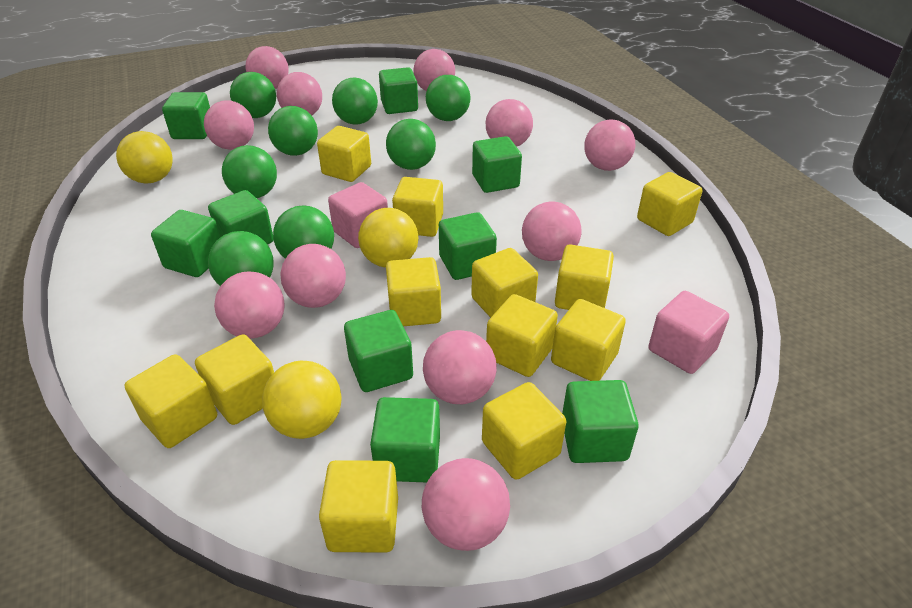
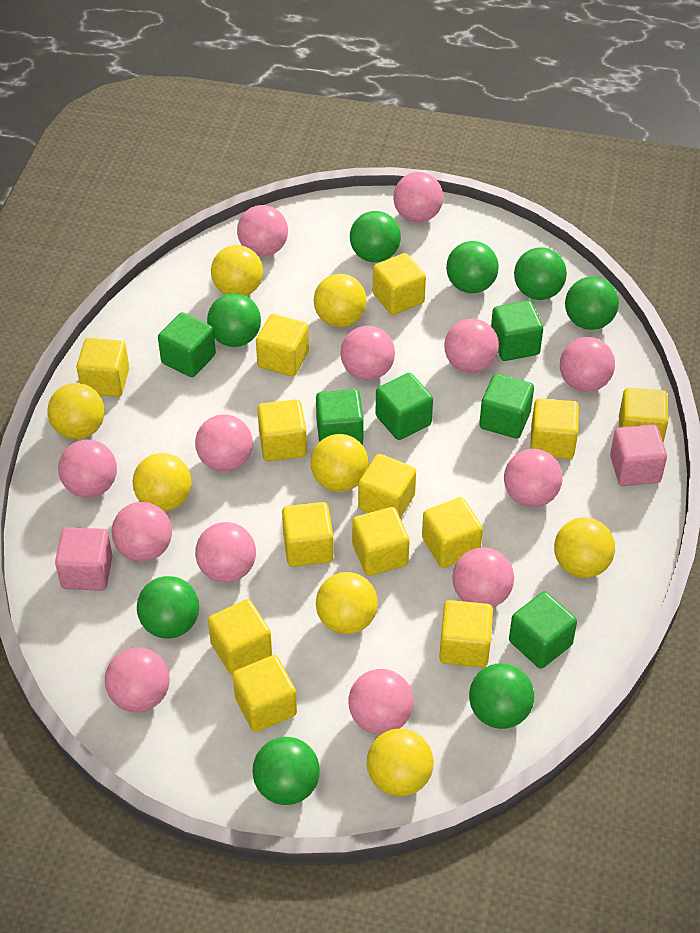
green cube: [151,210,221,277] [162,92,210,139] [208,190,273,245] [344,310,413,392] [370,397,440,482] [379,67,418,114] [439,212,497,280] [472,136,522,193] [562,380,639,463] = 9 -> [158,312,216,377] [316,389,364,445] [375,373,433,440] [479,374,534,438] [491,301,543,361] [509,592,577,668] = 6
pink ball: [204,100,254,150] [214,271,285,339] [245,46,289,89] [277,72,322,115] [280,244,346,308] [413,49,455,91] [422,458,510,551] [423,330,497,404] [486,99,533,147] [522,202,581,261] [584,120,635,171] = 11 -> [58,440,117,498] [105,647,170,712] [112,502,172,562] [195,414,253,472] [195,522,256,583] [237,205,288,256] [340,326,395,380] [348,669,414,734] [393,172,443,223] [444,319,499,373] [452,547,514,607] [504,449,563,507] [560,337,615,392] = 13
yellow ball: [116,131,173,183] [262,361,341,439] [358,208,419,268] = 3 -> [47,383,105,439] [133,453,192,511] [211,245,263,296] [311,434,369,492] [313,274,367,327] [316,572,378,634] [367,728,434,797] [554,517,615,578] = 8
yellow cube: [125,354,217,448] [195,334,274,425] [317,126,371,182] [319,460,398,553] [386,257,441,326] [392,177,443,237] [471,248,538,318] [482,382,566,480] [486,294,558,377] [551,299,626,381] [555,245,614,310] [637,172,702,236] = 12 -> [76,338,129,397] [208,599,272,675] [232,655,297,732] [256,314,309,377] [257,399,307,461] [282,502,334,567] [352,507,410,576] [358,454,416,518] [373,253,426,315] [422,497,483,568] [439,600,493,667] [530,398,579,459] [619,388,669,443] = 13

